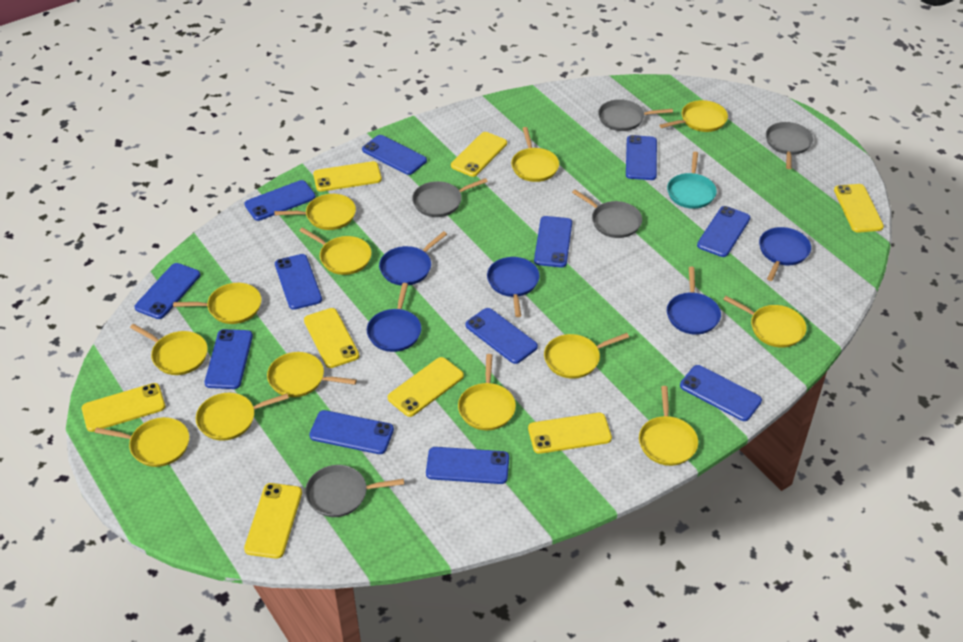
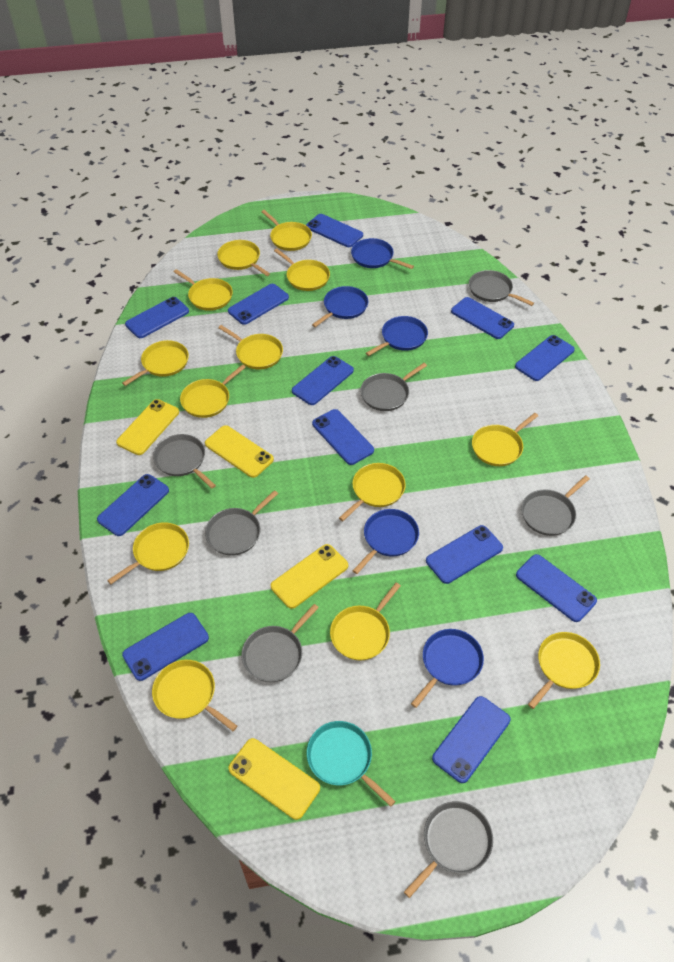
grey pan: [305,465,404,517] [412,178,488,217] [572,190,642,238] [598,99,673,131] [766,122,813,169] = 5 -> [153,434,216,489] [205,490,278,556] [241,604,319,682] [360,363,427,411] [404,801,493,898] [469,270,534,306] [521,475,590,536] = 7
yellow phone: [82,383,165,432] [244,483,302,559] [304,308,359,368] [313,161,382,192] [388,357,464,417] [451,132,507,177] [528,413,612,454] [834,184,884,233] = 8 -> [116,399,179,455] [205,425,274,478] [228,738,320,820] [271,544,348,609] = 4

